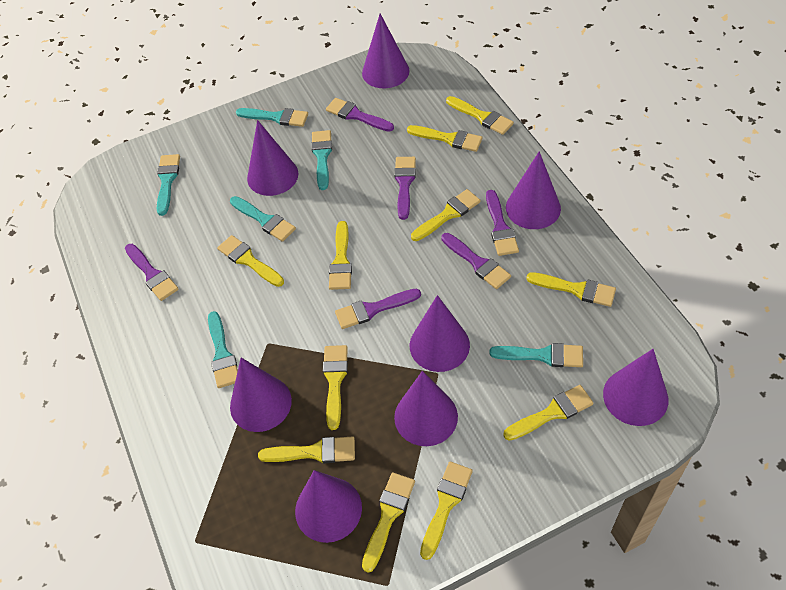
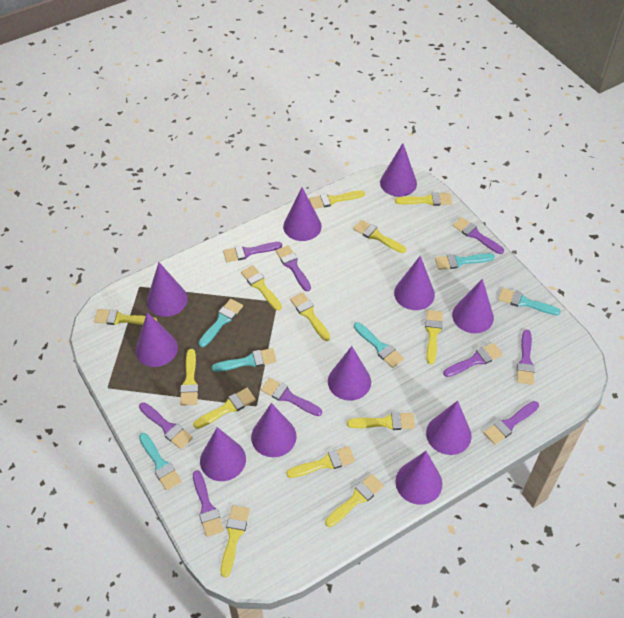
purple brush: [125,244,179,301] [326,98,394,132] [335,289,421,329] [394,157,416,220] [441,233,511,289] [486,190,519,256] = 6 -> [139,402,193,449] [193,470,224,537] [223,242,282,262] [261,378,322,416] [276,245,311,291] [443,343,503,377] [453,217,504,254] [484,401,539,445] [517,330,535,385] = 9
purple cone: [230,358,292,432] [247,120,299,196] [295,470,362,543] [362,14,409,88] [394,371,458,446] [410,295,470,372] [506,151,561,229] [603,349,668,426] = 8 -> [135,312,178,367] [147,262,188,317] [200,427,246,481] [251,403,297,457] [283,187,322,241] [328,346,371,401] [380,143,417,197] [394,256,435,310] [395,451,442,505] [426,401,472,455] [452,279,494,333] = 11
yellow brush: [217,235,284,287] [258,436,355,463] [323,345,348,430] [329,221,352,290] [362,472,415,573] [407,125,483,152] [411,189,481,241] [420,461,473,560] [446,96,514,135] [503,385,593,441] [526,272,616,307] = 11 -> [94,309,157,325] [180,349,198,406] [193,388,256,429] [221,505,250,577] [241,265,282,310] [286,446,355,478] [290,293,330,341] [309,190,365,209] [325,474,384,527] [347,412,415,430] [353,220,406,253] [395,192,452,206] [425,310,443,364] = 13

